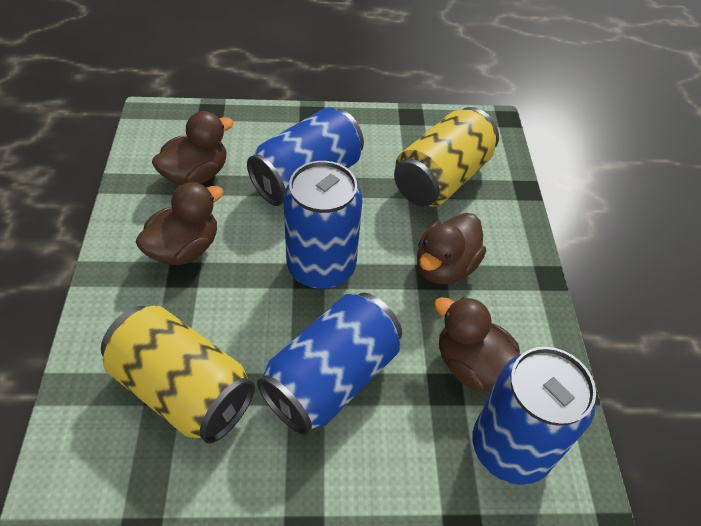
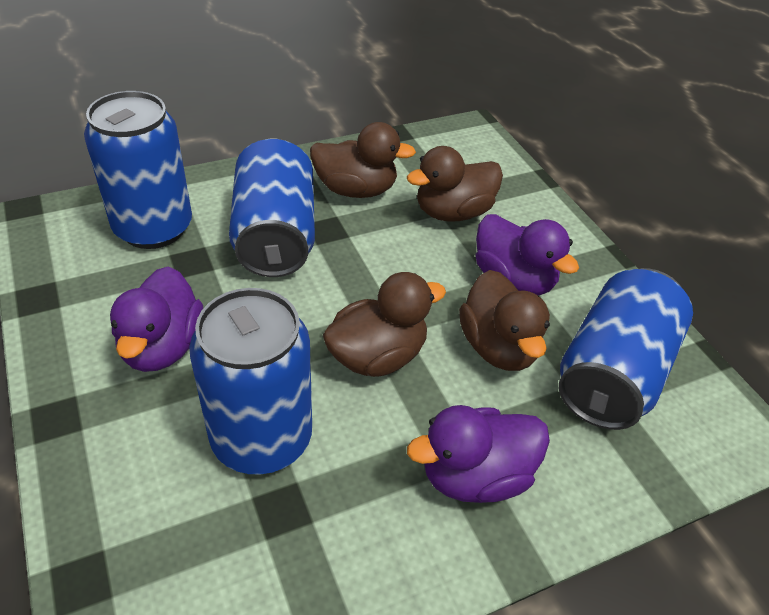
purple duck: none = 0 -> [110,266,203,372] [407,405,550,503] [476,214,579,295] = 3
yellow can: [101,306,255,444] [394,107,499,207] = 2 -> none = 0

